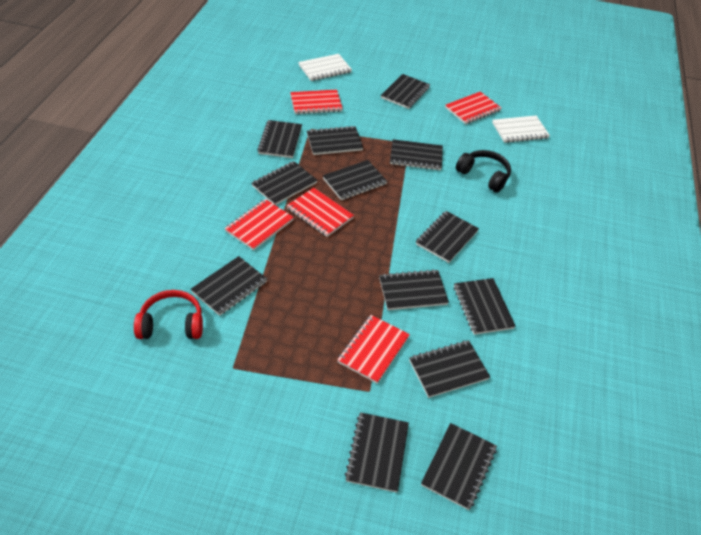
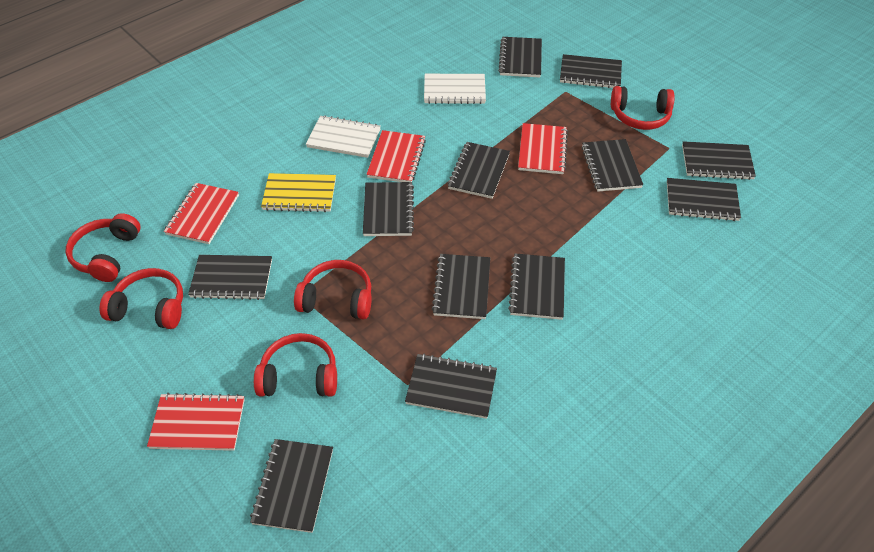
black headphones: [456,150,511,193] = 1 -> none = 0
black notebook: [191,256,267,316] [252,161,317,205] [257,120,302,158] [307,126,363,155] [323,160,387,200] [345,412,409,493] [379,269,449,310] [381,74,430,109] [390,139,443,170] [409,340,490,398] [416,211,479,263] [421,423,497,510] [454,278,516,335] = 13 -> [188,255,272,300] [250,439,333,533] [363,182,414,236] [405,353,497,419] [431,254,490,319] [448,142,510,199] [498,37,542,78] [508,254,565,320] [560,54,622,88] [581,139,643,192] [667,178,741,221] [682,141,756,180] = 12
red headphones: [134,290,203,339] = 1 -> [66,213,141,282] [99,268,183,329] [254,333,337,397] [294,260,372,319] [611,86,675,130] = 5
red notebook: [225,199,294,250] [287,188,354,237] [290,89,343,114] [337,315,410,383] [445,92,501,124] = 5 -> [147,393,245,451] [164,183,239,244] [366,130,426,182] [518,123,568,174] = 4
yellow notebook: none = 0 -> [261,173,336,212] = 1

